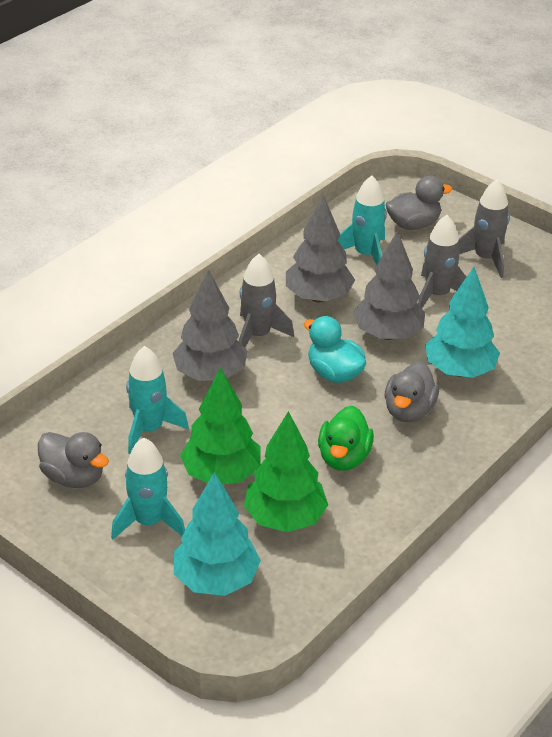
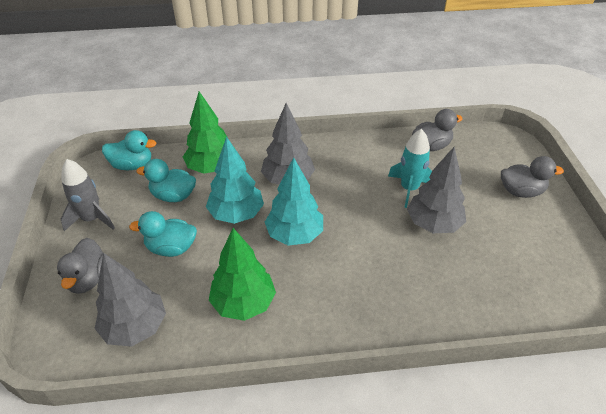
green duck: [318,406,374,471] = 1 -> none = 0
grey rocket: [239,254,294,348] [418,215,466,308] [459,179,510,278] = 3 -> [61,159,115,231] = 1
turquoise duck: [304,316,366,383] = 1 -> [102,130,157,170] [129,211,197,257] [137,159,196,202] = 3
turquoise rocket: [111,437,185,539] [126,346,189,454] [338,175,387,265] = 3 -> [388,129,432,208] = 1

